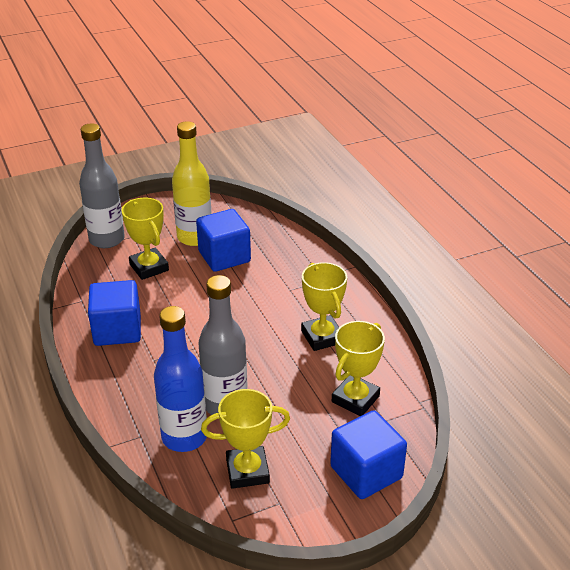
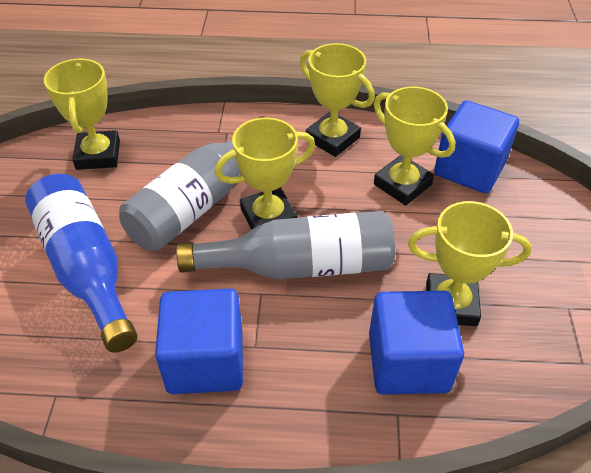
yellow bottle: [172,121,212,246] = 1 -> none = 0
yellow trophy: [121,198,169,280] [201,389,290,489] [301,262,347,351] [332,321,385,416] = 4 -> [44,58,120,170] [215,117,315,230] [300,43,375,157] [374,86,455,205] [408,201,532,326] = 5

